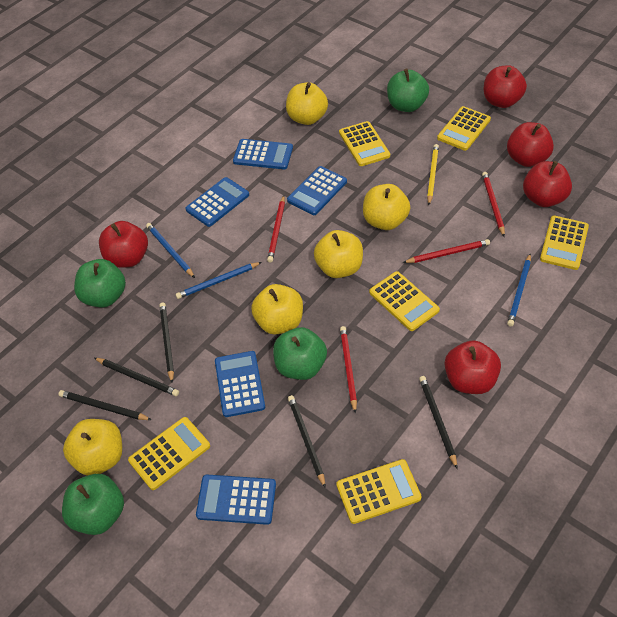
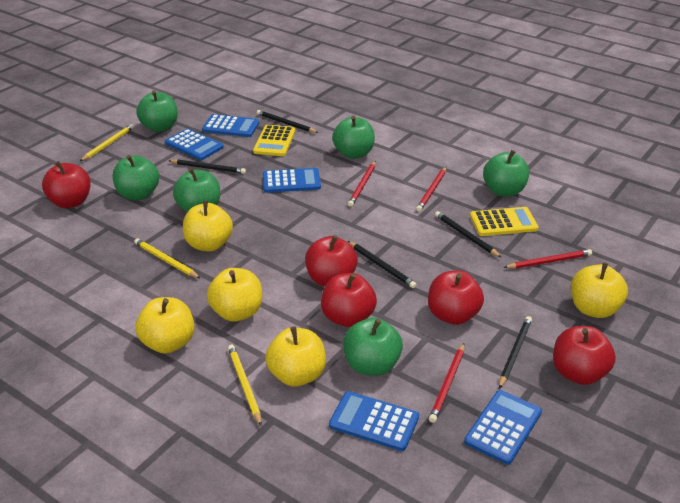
blue pencil: [146,223,195,278] [176,262,262,299] [507,254,531,326] = 3 -> none = 0
green apple: [62,474,124,535] [74,259,126,308] [273,327,327,380] [387,69,429,112] = 4 -> [113,155,159,200] [136,91,178,132] [173,168,220,212] [332,116,375,159] [343,318,403,376] [483,150,529,197] = 6
yellow calculator: [128,417,210,490] [336,459,422,524] [339,121,390,166] [369,271,440,331] [437,106,491,151] [540,215,589,270] = 6 -> [253,125,296,156] [470,207,539,236] = 2
yellow pencil: [427,144,439,205] = 1 -> [80,124,134,161] [134,238,200,278] [228,345,262,426] = 3

